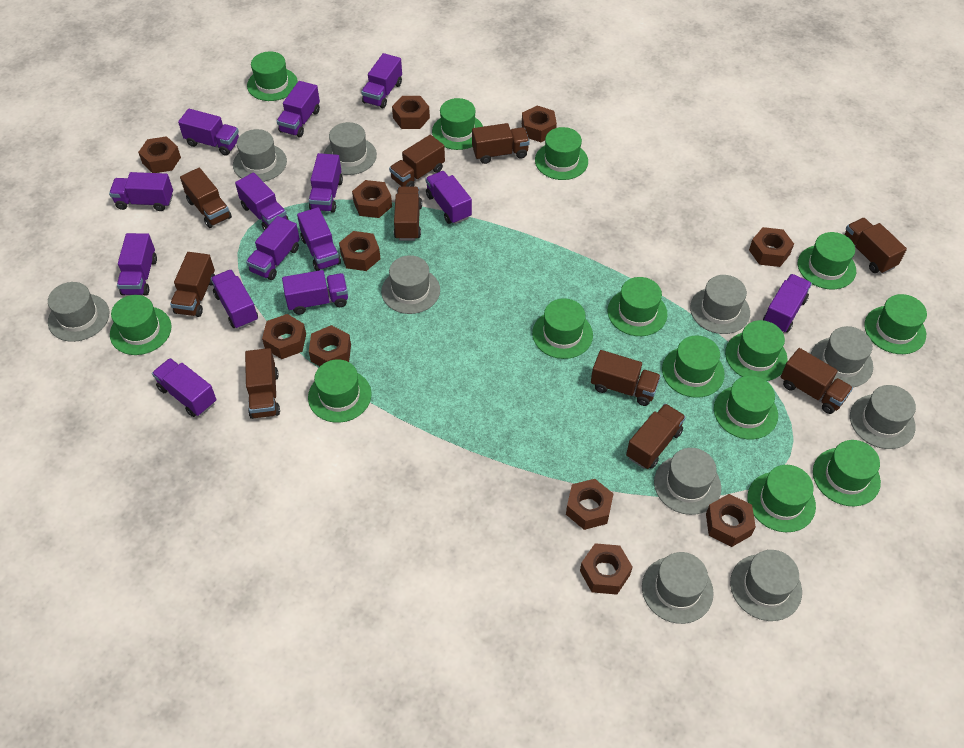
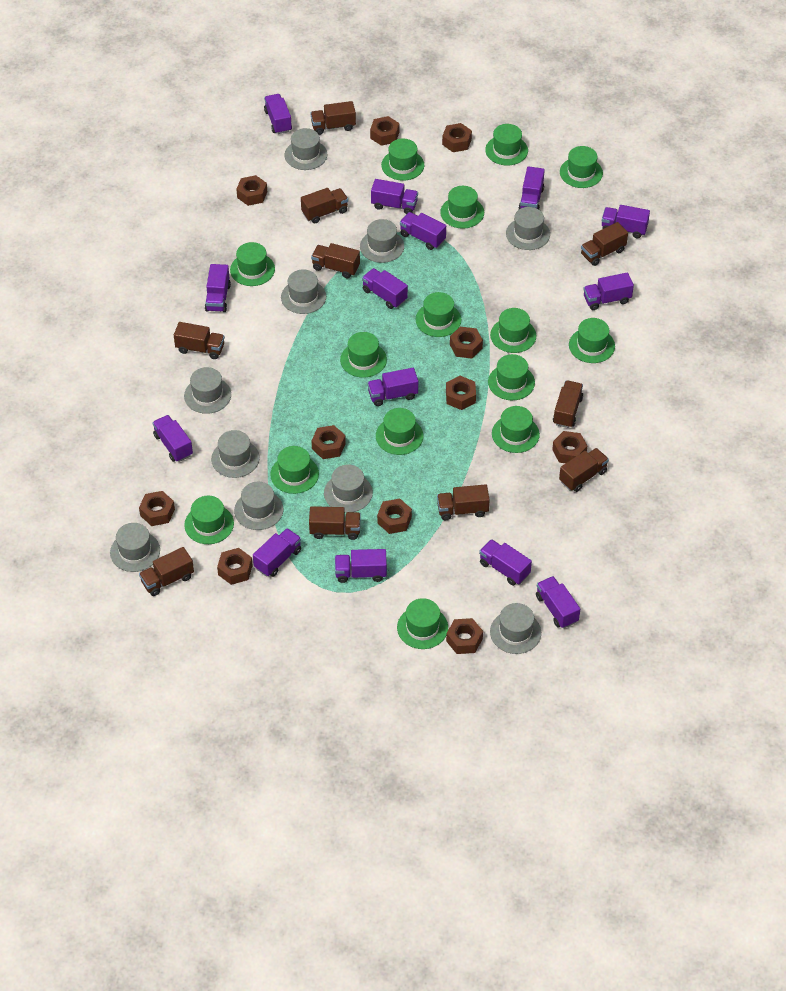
green hat: [110,295,172,355] [247,51,298,101] [308,359,372,423] [432,98,483,150] [532,298,593,359] [535,127,588,180] [608,277,668,336] [662,336,725,398] [714,376,778,439] [725,320,788,381] [747,465,816,532] [798,232,856,289] [813,440,881,506] [864,294,927,354] = 14 -> [184,496,234,544] [230,242,275,286] [270,446,319,494] [340,332,387,378] [376,408,423,455] [381,139,424,181] [397,598,448,649] [416,292,461,337] [440,186,484,229] [485,124,528,166] [488,354,535,400] [490,308,536,353] [492,406,540,453] [560,146,603,188] [569,318,615,363] = 15

